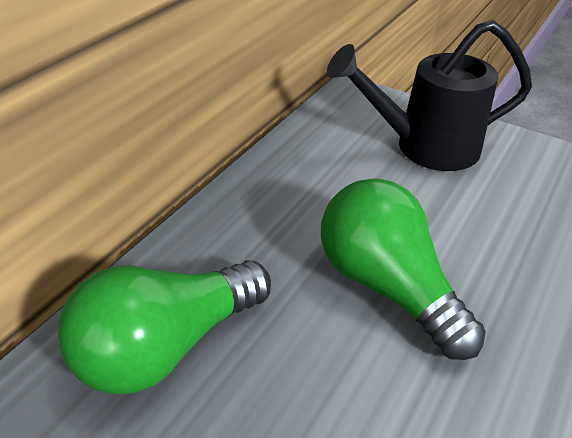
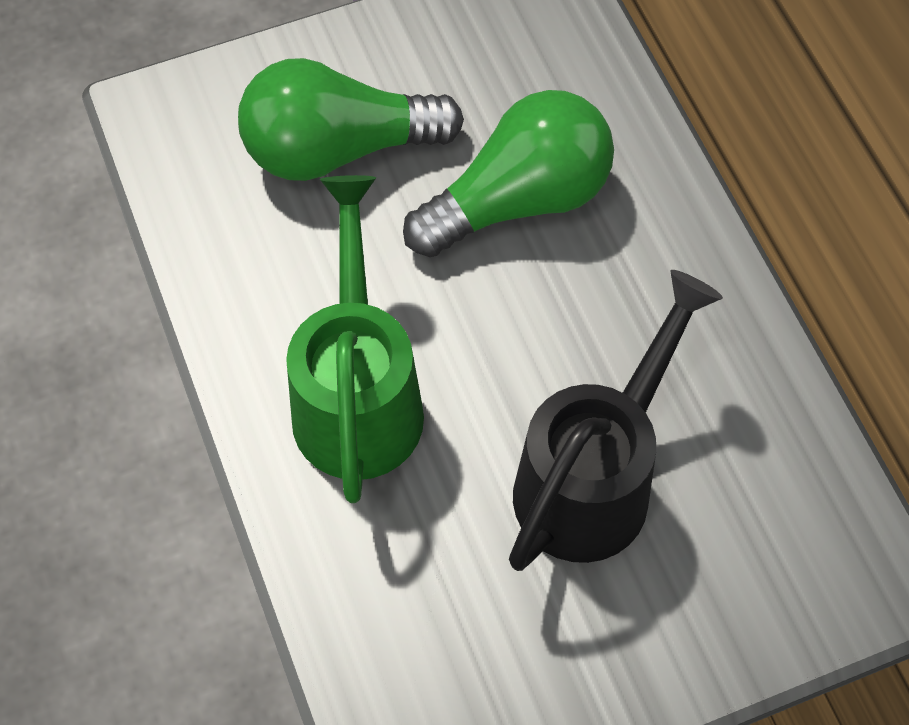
green watering can: none = 0 -> [286,175,424,503] = 1

